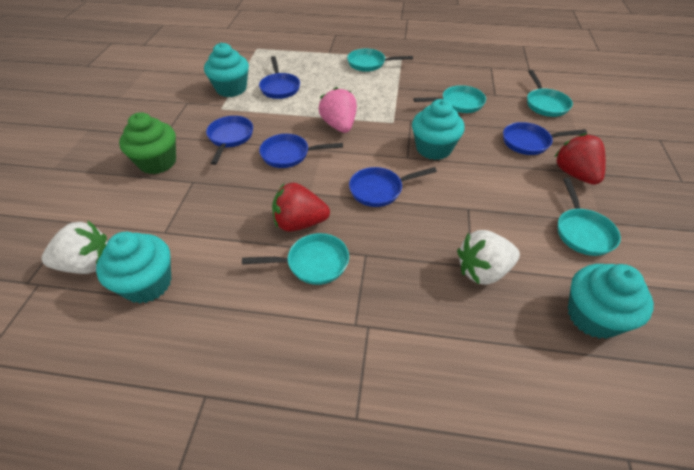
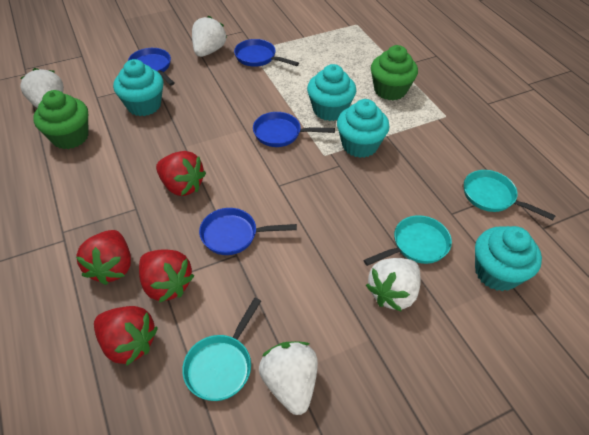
blue pan: [206,116,253,165] [259,56,300,99] [259,134,343,168] [349,167,437,207] [503,122,587,155] = 5 -> [128,48,175,86] [199,208,297,255] [234,39,299,67] [253,112,335,147] = 4
green cupcake: [119,112,176,174] = 1 -> [33,90,88,149] [371,45,418,101] = 2
pink strawberry: [318,87,357,133] = 1 -> none = 0
red strawberry: [272,183,330,232] [555,133,606,185] = 2 -> [76,230,131,285] [94,306,158,366] [139,249,194,303] [156,151,206,196] = 4
turquoise pan: [242,233,349,285] [347,49,413,72] [413,85,486,113] [527,70,573,117] [558,178,621,256] = 5 -> [182,298,261,401] [363,215,452,266] [464,170,556,220] = 3
white strawberry: [42,221,107,274] [457,230,520,285] = 2 -> [20,68,64,108] [192,16,227,57] [259,341,318,415] [366,258,421,312] = 4

